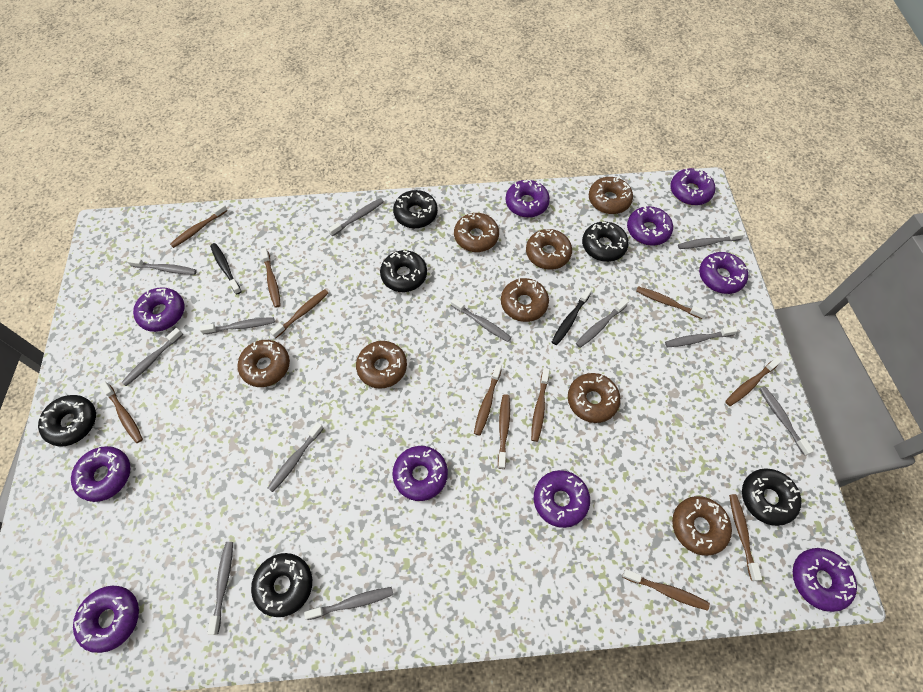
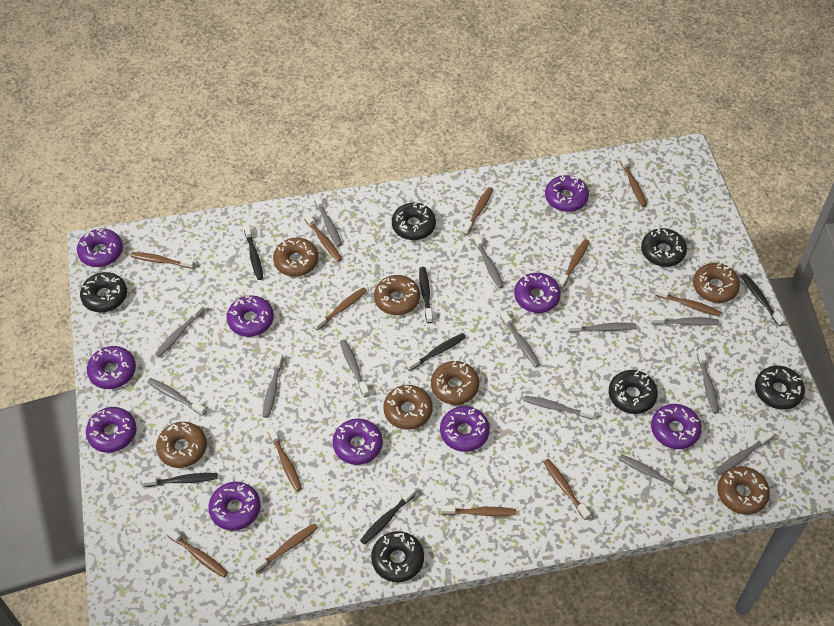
black toothbrush: [210,243,242,294] [552,288,592,345] = 2 -> [142,473,218,487] [244,224,263,280] [360,487,416,545] [406,333,466,371] [419,267,433,323] [741,274,785,326] = 6
brown donut: [238,340,290,387] [356,341,407,389] [454,213,499,252] [501,278,549,322] [526,229,572,270] [568,373,621,423] [589,177,633,214] [672,496,732,556] = 8 -> [156,422,207,468] [273,238,319,277] [374,275,420,315] [383,385,433,430] [431,361,479,405] [693,263,740,303] [717,466,770,515] = 7
brown toothbrush: [100,382,143,443] [170,203,228,248] [261,248,281,308] [270,289,328,338] [474,364,502,436] [498,394,510,469] [531,368,550,442] [622,569,710,611] [636,286,707,319] [725,357,782,406] [729,494,762,581] = 11 -> [131,252,195,269] [166,528,228,578] [252,523,318,573] [268,427,302,492] [304,213,342,262] [313,287,367,331] [441,505,516,516] [463,187,493,235] [543,459,591,520] [558,239,590,289] [620,155,647,207] [655,287,721,317] = 12
grey toothbrush: [121,328,183,386] [127,258,197,275] [200,317,275,334] [207,542,233,635] [268,422,324,492] [304,587,393,620] [328,198,384,236] [451,298,511,342] [576,298,628,348] [665,326,737,347] [678,231,745,249] [759,386,814,456] = 12 -> [147,378,206,416] [155,304,204,357] [263,353,283,418] [314,195,342,247] [340,339,369,397] [473,234,504,289] [500,311,540,367] [524,396,595,419] [568,323,636,333] [619,454,689,494] [651,315,720,326] [697,349,719,413] [715,431,774,476] = 13

